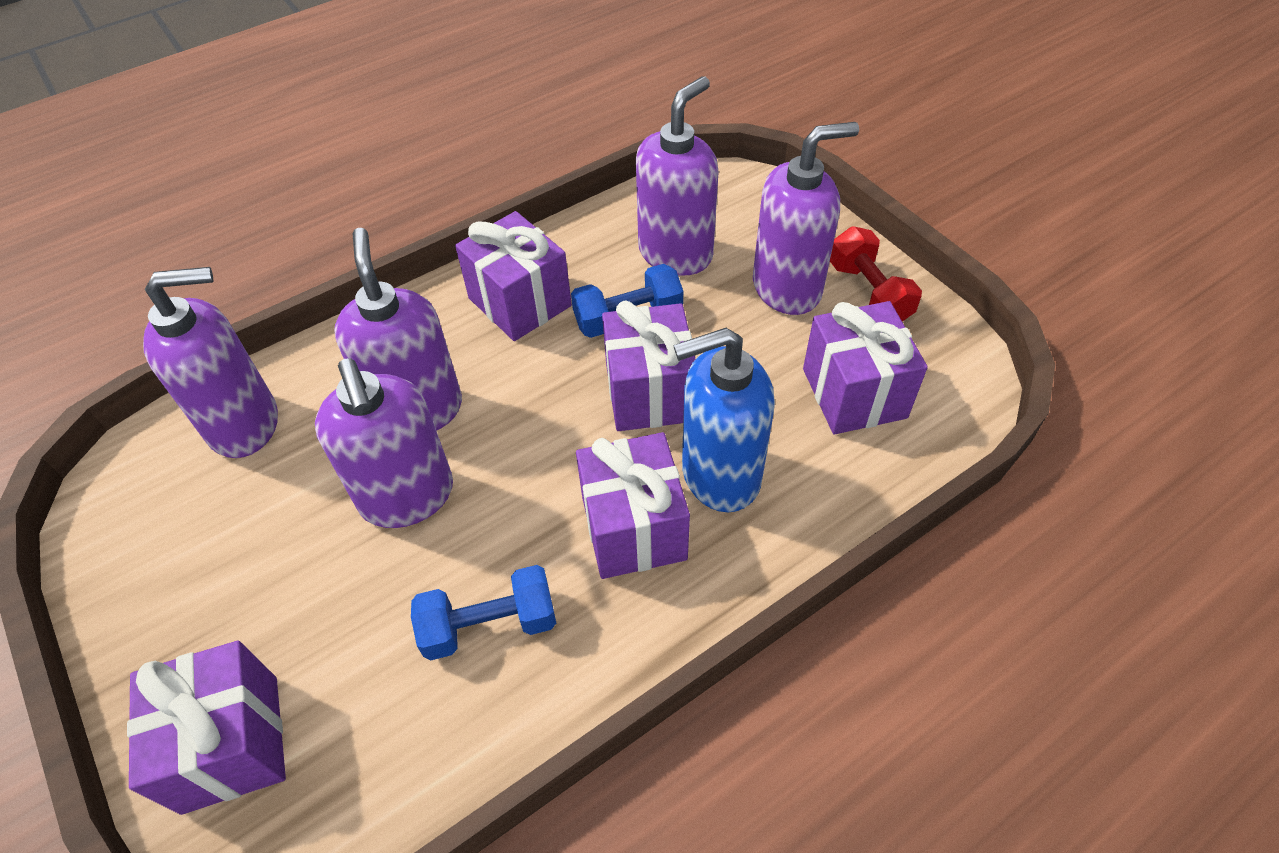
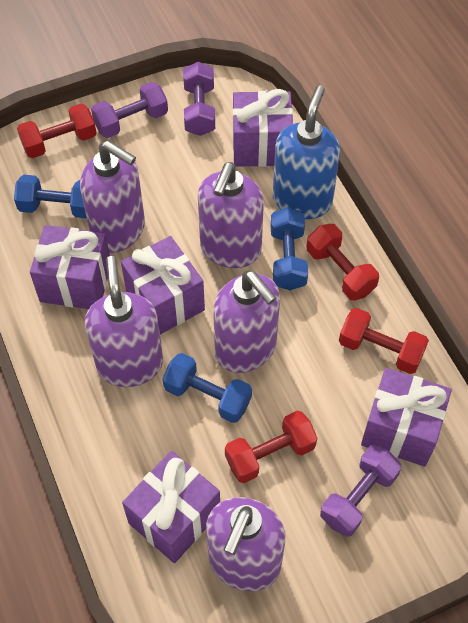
blue dumbbell: [411,565,556,660] [571,264,683,338] = 2 -> [14,175,87,218] [162,353,252,423] [271,207,308,290] = 3
purple dumbbell: none = 0 -> [91,82,168,138] [183,62,215,136] [320,445,401,537] = 3
red dumbbell: [830,226,922,321] = 1 -> [17,104,97,158] [225,411,317,483] [307,224,379,301] [339,308,429,374] = 4

